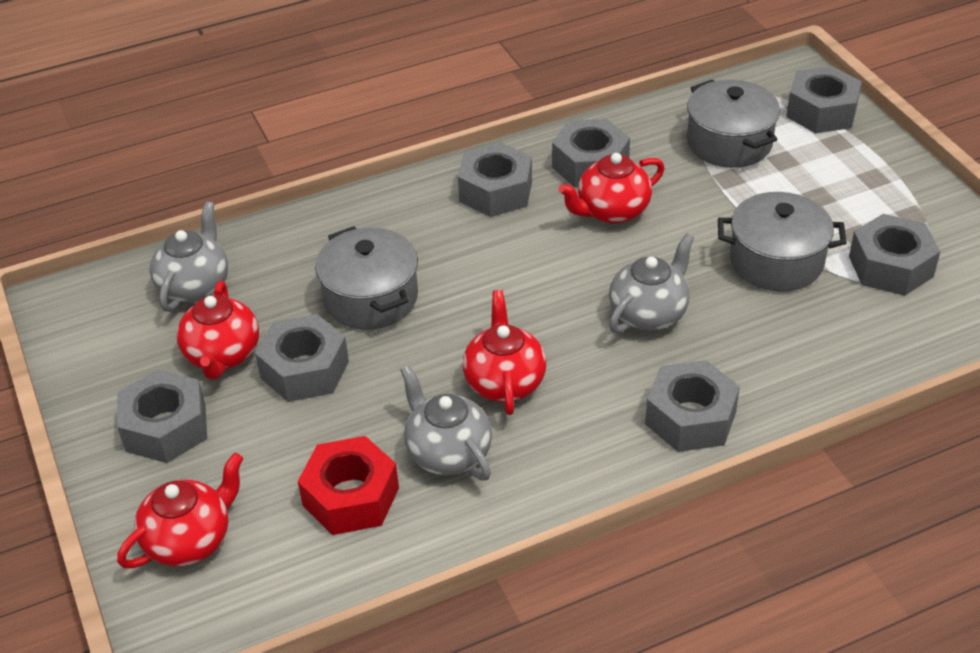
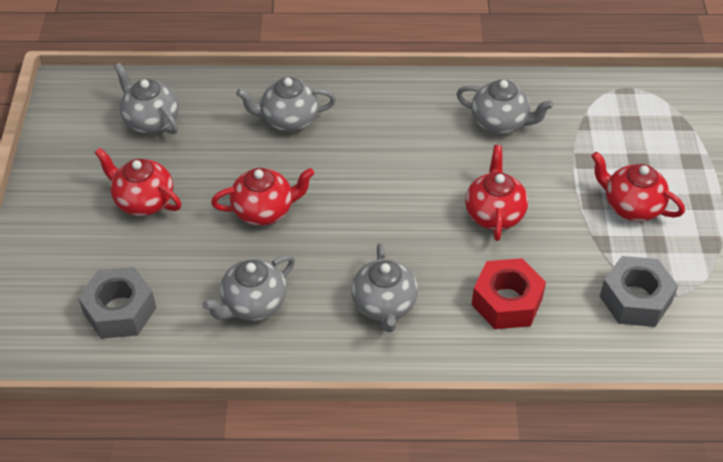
grey nut: [117,370,207,463] [255,314,349,402] [458,142,532,217] [552,119,630,188] [645,360,740,452] [786,66,862,133] [849,214,941,296] = 7 -> [78,267,156,339] [599,256,678,327] = 2
grey pot: [315,226,418,330] [687,79,780,168] [718,192,847,291] = 3 -> none = 0
grey teapot: [149,202,228,312] [400,365,492,481] [609,233,694,334] = 3 -> [114,63,179,134] [202,255,295,321] [236,77,336,131] [351,243,418,332] [456,80,554,134] = 5

